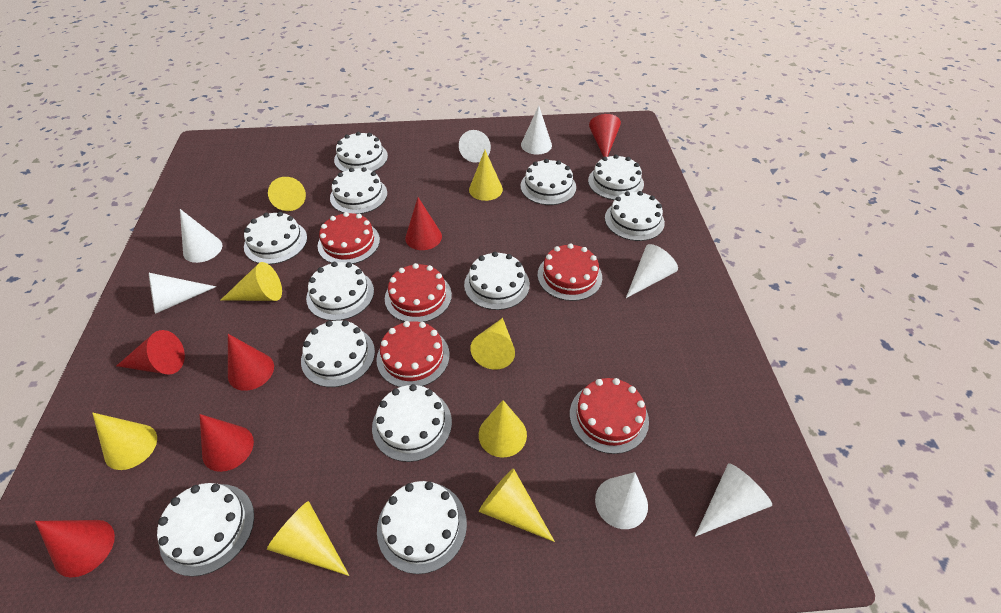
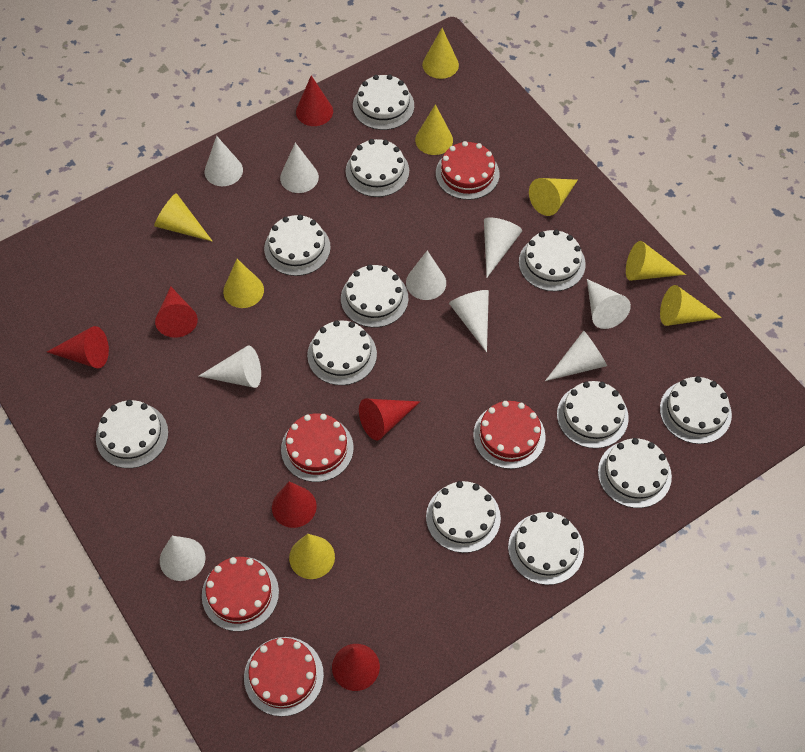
white cone: [149,273,217,314] [180,209,222,263] [459,130,491,163] [521,106,552,155] [595,472,648,529] [626,244,678,298] [695,463,772,537] = 7 -> [160,536,205,581] [199,346,261,388] [205,136,243,186] [280,143,319,193] [406,251,446,300] [449,290,489,352] [484,217,522,278] [545,331,607,381] [587,279,631,329] = 9

